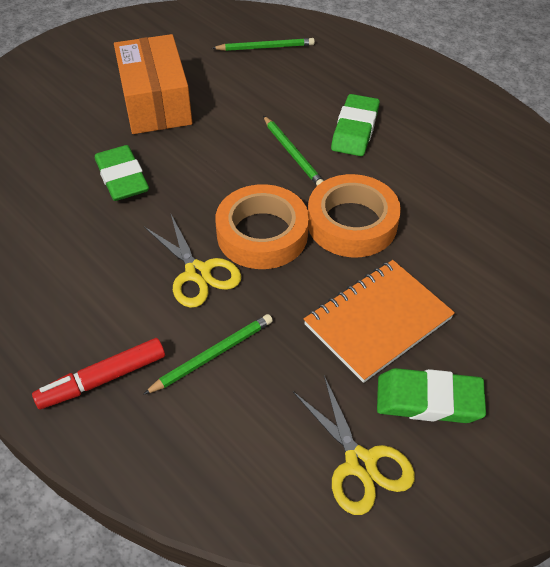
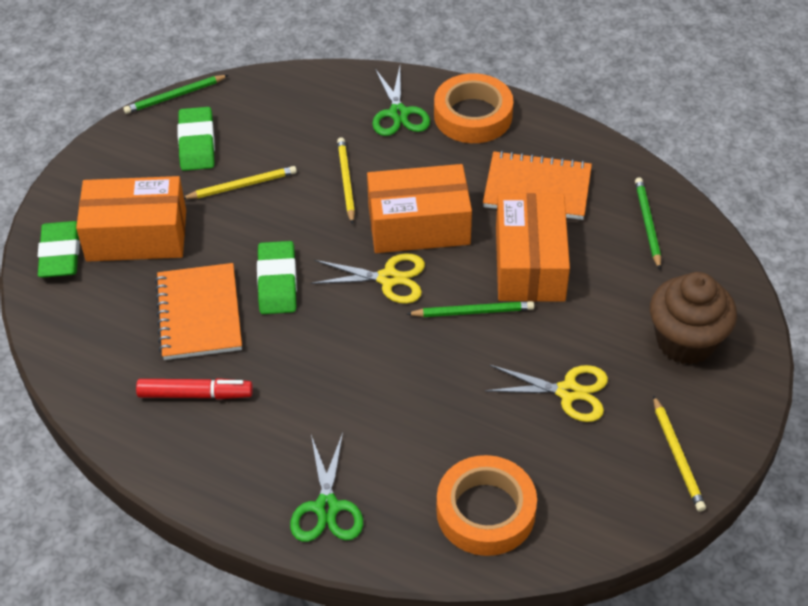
brown cupcake: none = 0 -> [650,272,737,365] = 1
green scissors: none = 0 -> [290,433,363,542] [372,66,430,136] = 2
orange box: [114,34,192,134] = 1 -> [76,176,186,262] [367,164,472,253] [496,193,570,302] = 3
orange notebook: [304,260,455,383] = 1 -> [155,263,242,360] [483,151,592,220] = 2
yellow pencil: none = 0 -> [184,166,297,199] [337,137,355,224] [653,395,706,512] = 3

